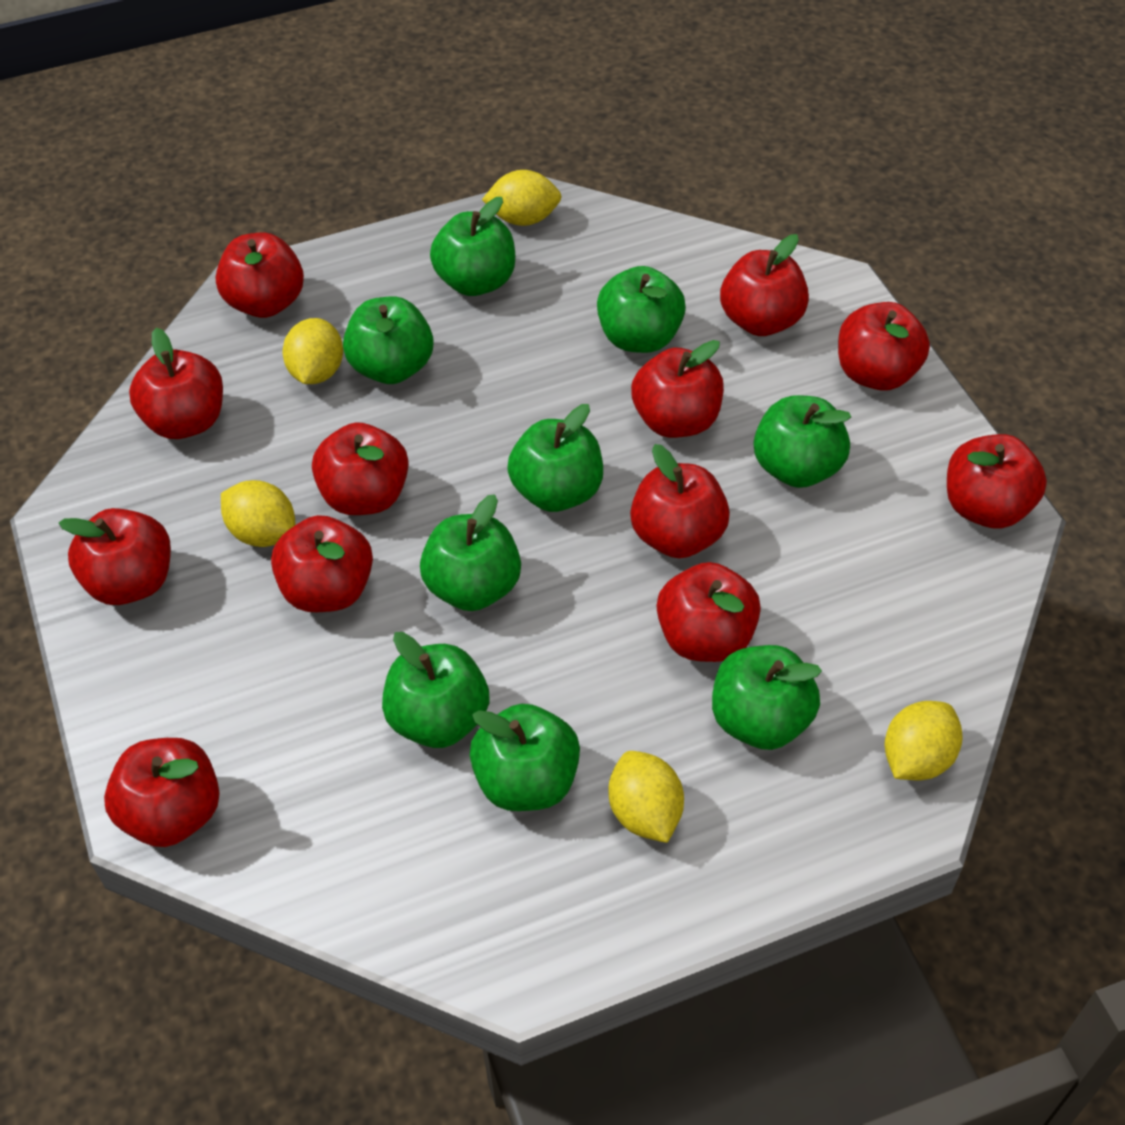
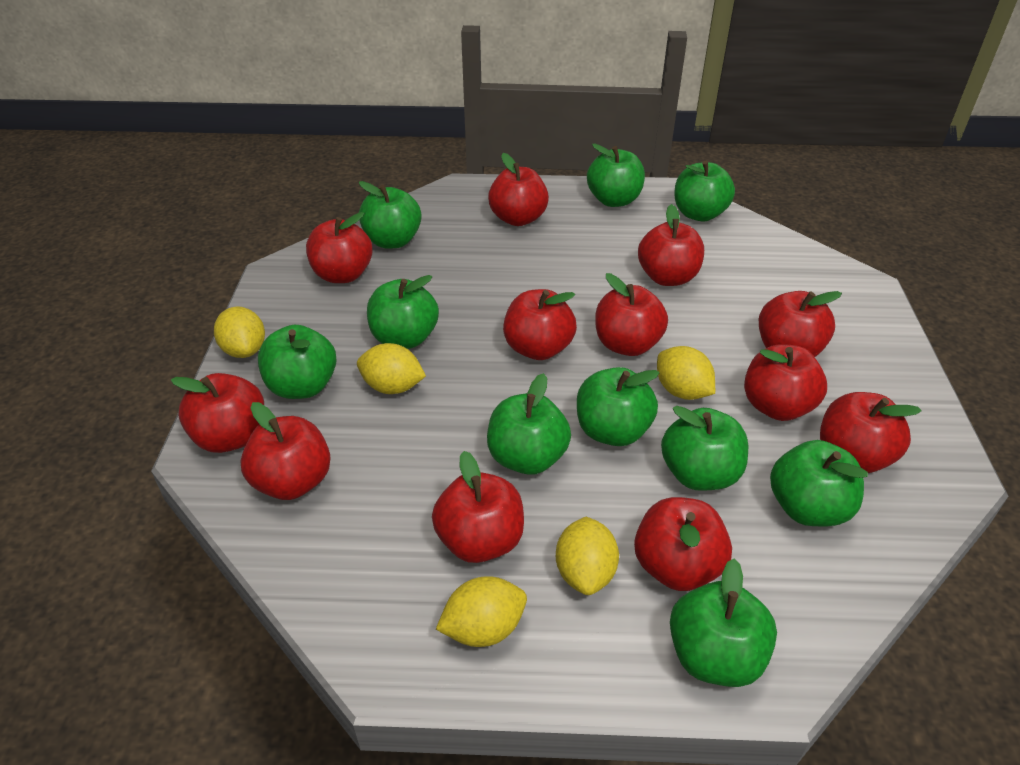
green apple: [343,297,433,384] [382,632,489,748] [420,494,521,611] [430,197,515,296] [470,704,580,811] [507,404,603,512] [597,266,686,353] [712,645,822,750] [754,395,851,488] = 9 -> [258,325,336,399] [359,181,422,249] [367,275,439,349] [487,373,571,475] [577,367,659,446] [587,144,645,207] [661,406,748,491] [670,559,777,687] [674,160,735,221] [770,440,868,526] = 10

